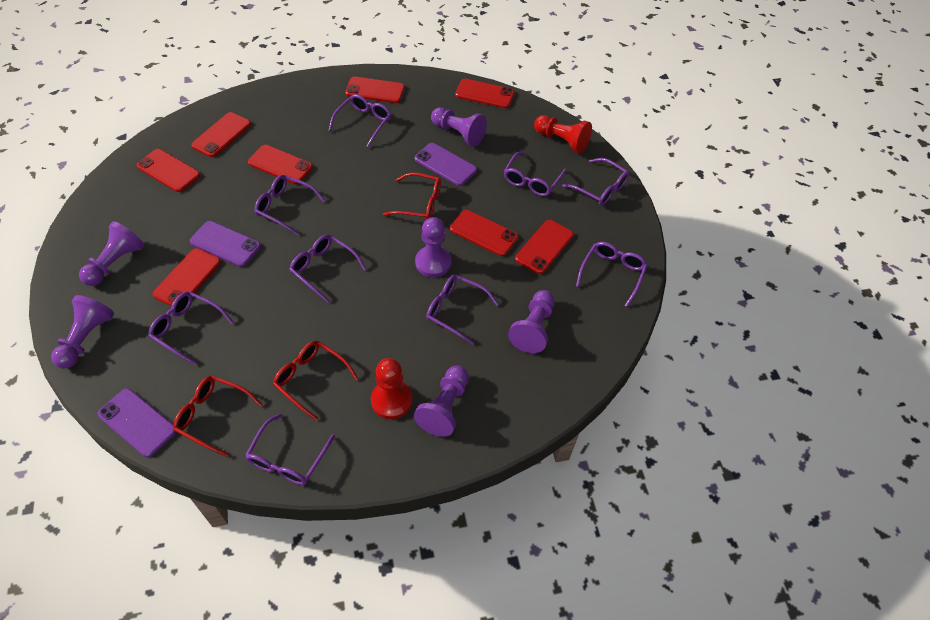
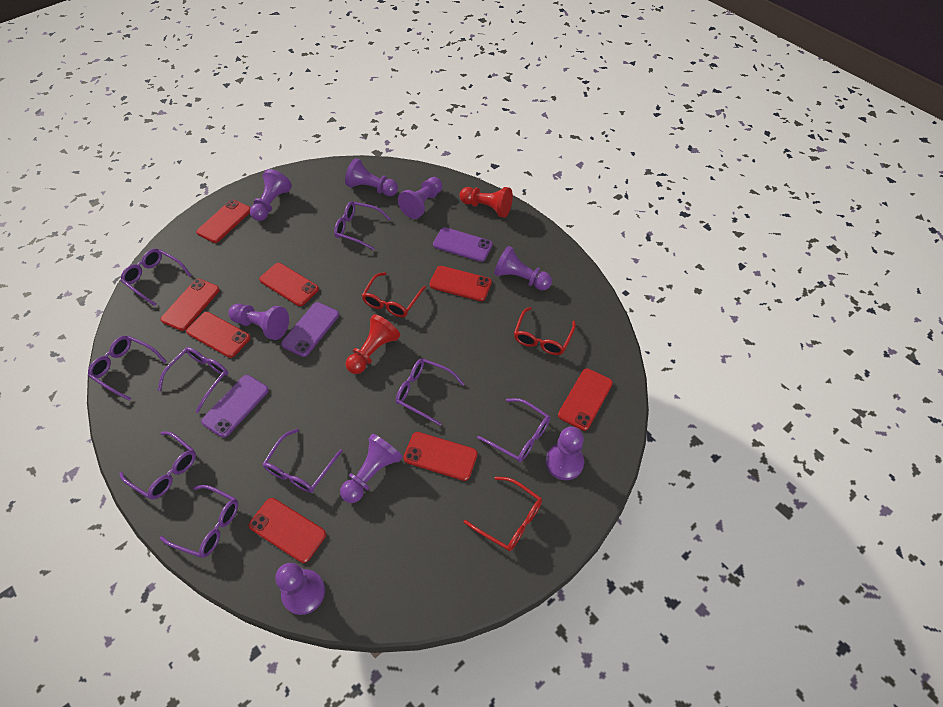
purple pawn: [51,295,114,369] [79,221,145,286] [414,365,469,437] [415,217,452,277] [431,107,487,147] [508,290,555,353] = 6 -> [228,304,289,340] [250,169,292,221] [275,563,325,615] [340,434,403,503] [345,158,398,196] [398,177,442,219] [494,246,552,291] [546,426,584,480] = 8

